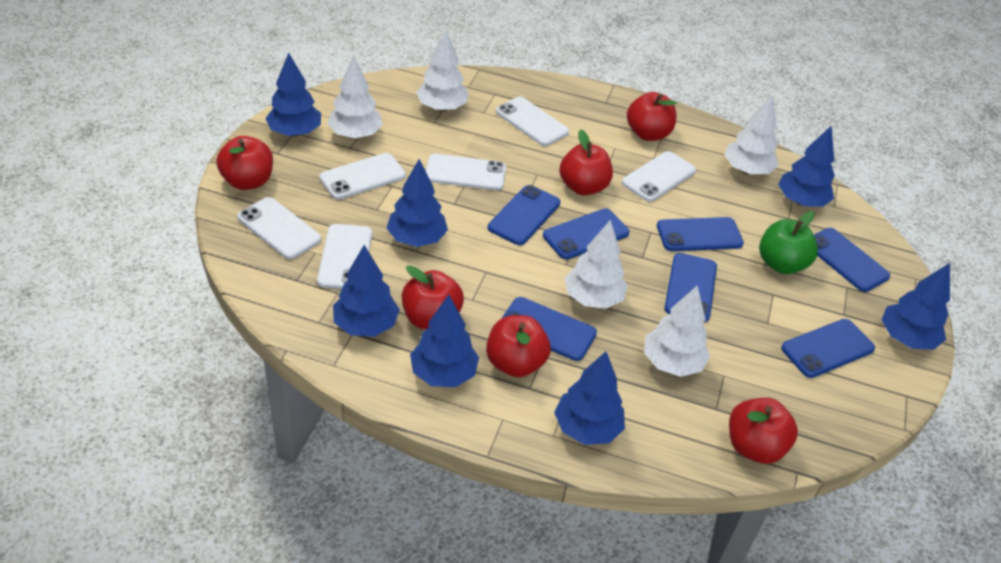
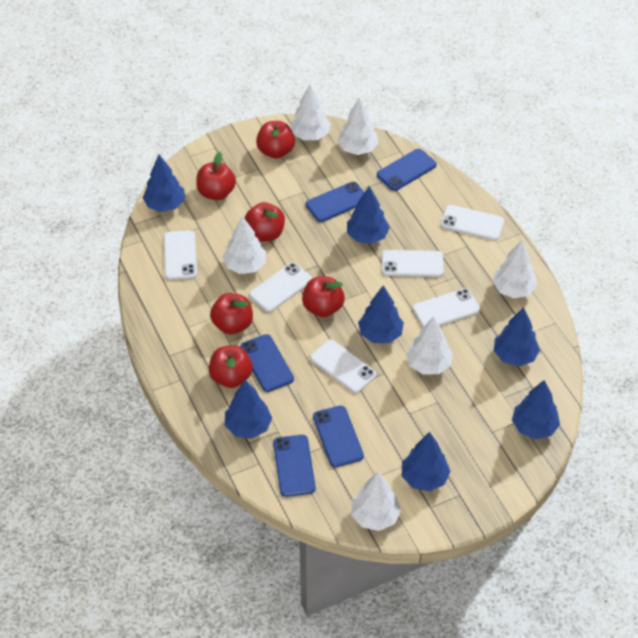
blue phone: [488,185,560,245] [501,297,597,361] [543,208,629,259] [657,217,744,251] [664,253,717,322] [781,319,875,378] [814,228,890,292] = 7 -> [240,334,294,392] [273,435,316,497] [306,182,365,222] [313,406,364,467] [377,149,437,191] = 5
green apple: [759,211,818,274] = 1 -> none = 0
white tree: [327,55,383,139] [416,31,468,112] [565,220,628,309] [644,285,710,377] [724,95,779,175] = 5 -> [223,216,266,274] [290,85,331,140] [337,98,379,155] [351,472,401,531] [406,316,452,375] [492,240,537,298] = 6

